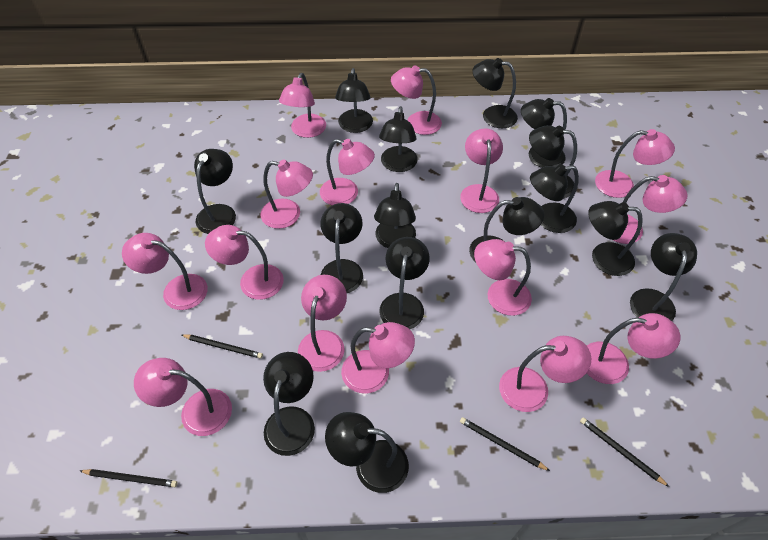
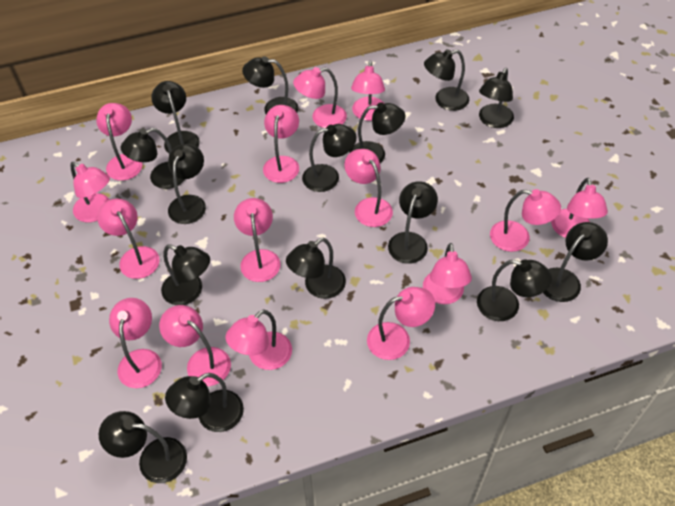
black pencil: [80,469,178,487] [182,334,263,359] [460,417,550,471] [580,417,669,487] = 4 -> none = 0

